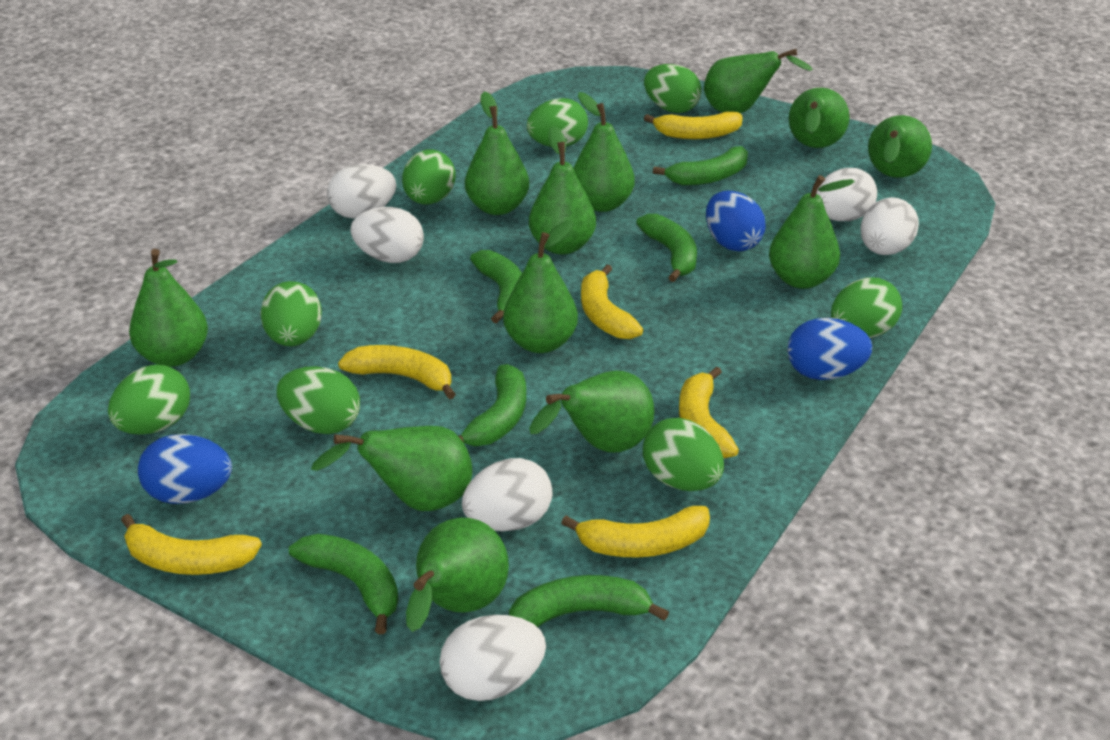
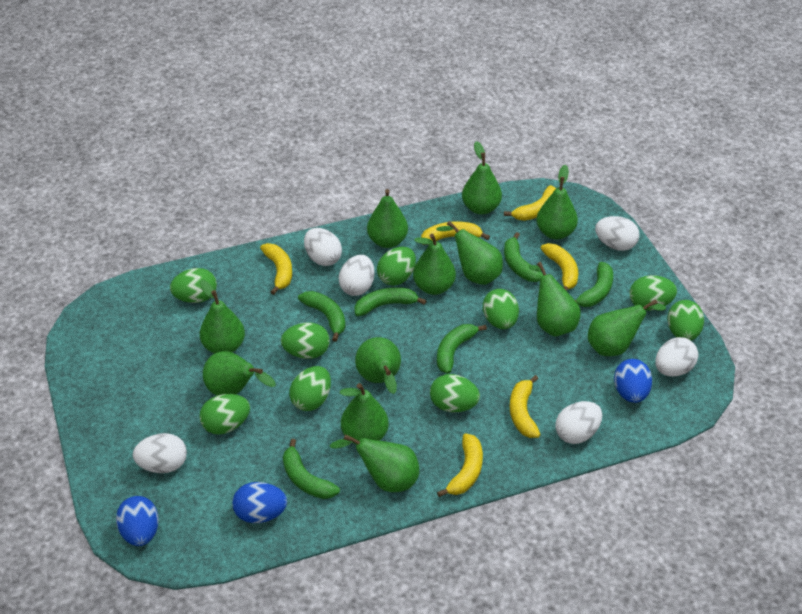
green egg: [108,365,190,434] [260,281,322,346] [277,366,360,434] [402,149,456,204] [527,98,588,147] [643,418,724,491] [644,64,702,113] [831,278,902,338] = 8 -> [170,268,217,303] [199,394,250,435] [281,322,330,359] [289,366,331,411] [377,247,416,286] [430,374,480,412] [483,289,519,329] [629,275,677,311] [667,300,704,340] = 9

